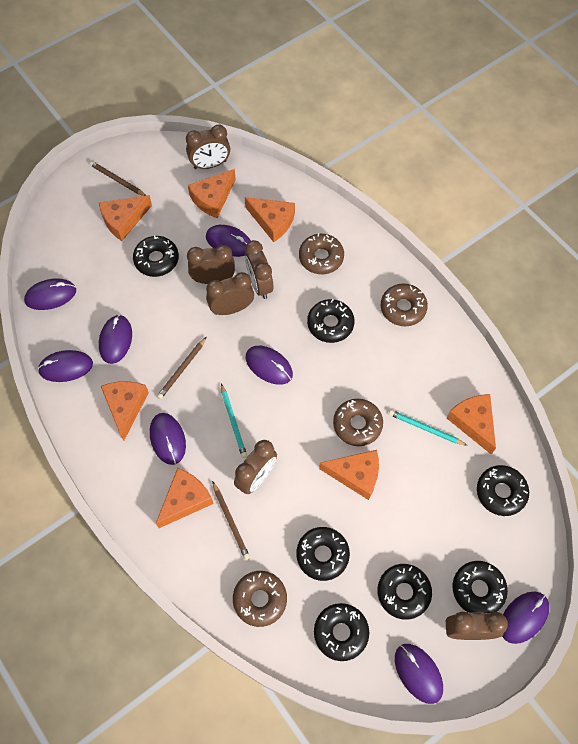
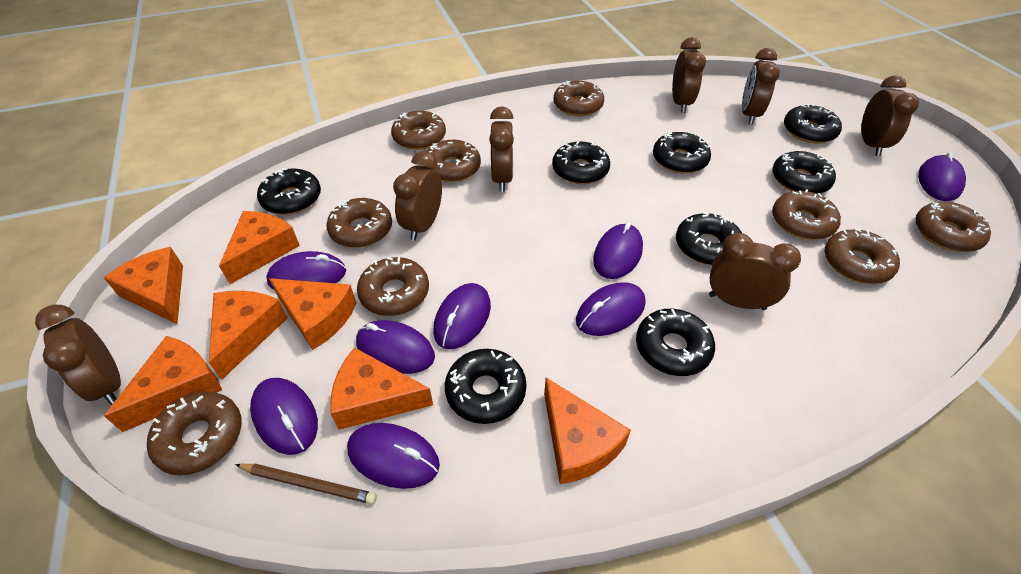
black donut: [133,235,179,277] [296,527,350,581] [307,299,355,343] [314,603,369,661] [377,564,432,620] [452,561,508,613] [477,465,529,516] = 7 -> [257,168,321,215] [445,349,527,424] [552,141,610,184] [636,309,715,376] [653,132,711,174] [676,212,742,265] [772,151,836,194] [784,104,842,143] = 8
brown clock: [186,124,230,169] [187,245,235,284] [206,272,254,315] [234,440,277,494] [245,240,274,299] [446,612,508,640] = 6 -> [35,305,121,405] [393,151,442,241] [489,106,514,192] [672,37,706,113] [709,233,801,310] [742,48,780,124] [861,75,919,156] = 7
brown donut: [233,571,287,627] [299,233,344,274] [333,399,383,446] [381,284,428,326] = 4 -> [147,391,242,475] [326,198,392,248] [357,257,429,316] [391,111,446,150] [424,140,481,182] [553,81,604,116] [772,189,841,240] [824,228,900,284] [915,202,991,252] = 9
brown pencil: [89,161,145,196] [157,337,207,399] [212,481,250,560] = 3 -> [235,464,377,504] = 1
turquoise pencil: [221,383,247,458] [389,410,468,446] = 2 -> none = 0

